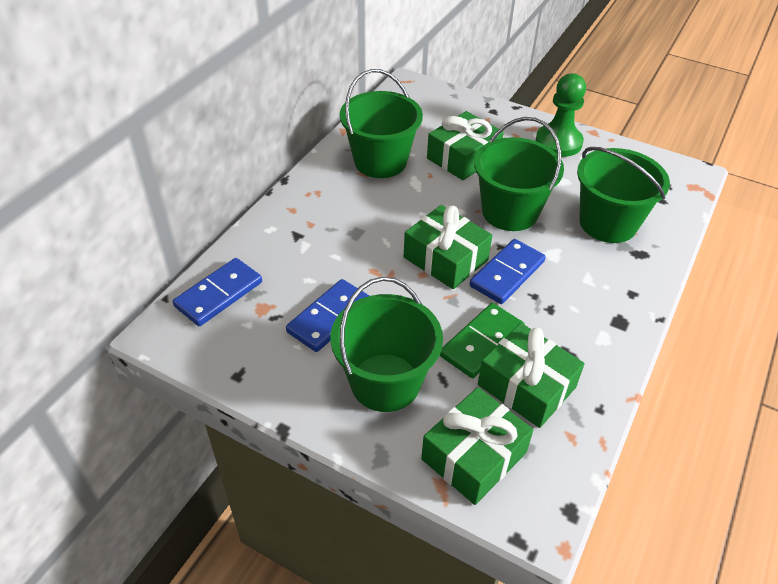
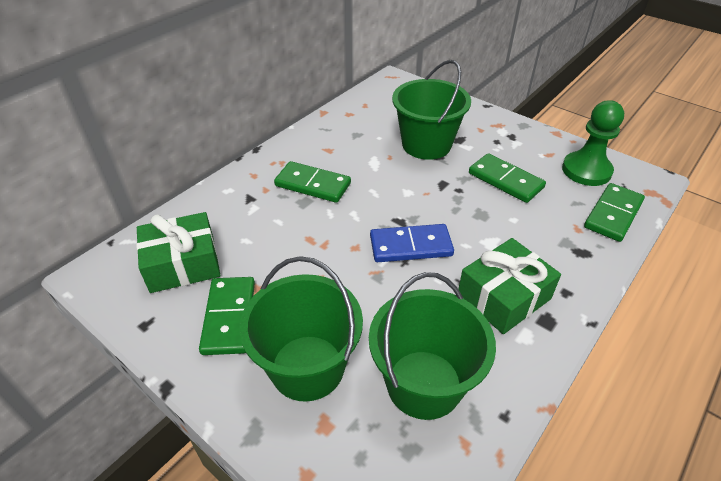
blue domino: [173,258,262,326] [286,279,370,352] [470,239,546,304] = 3 -> [370,224,454,262] = 1
green bucket: [330,277,443,412] [340,69,423,178] [474,117,564,231] [577,147,670,243] = 4 -> [239,256,363,402] [369,272,496,420] [392,60,471,160] = 3
green domino: [440,303,525,378] = 1 -> [199,277,255,355] [274,161,351,203] [469,153,546,203] [584,183,645,242] = 4
green gift: [404,205,492,289] [421,387,533,505] [427,111,504,180] [478,323,585,428] = 4 -> [136,212,221,293] [458,238,561,334] = 2

